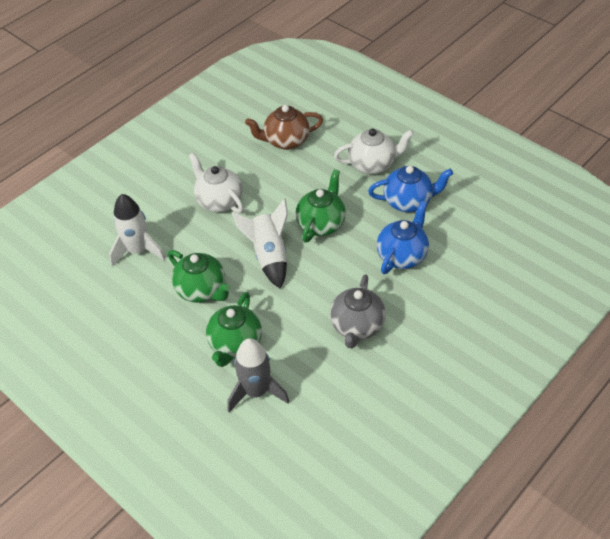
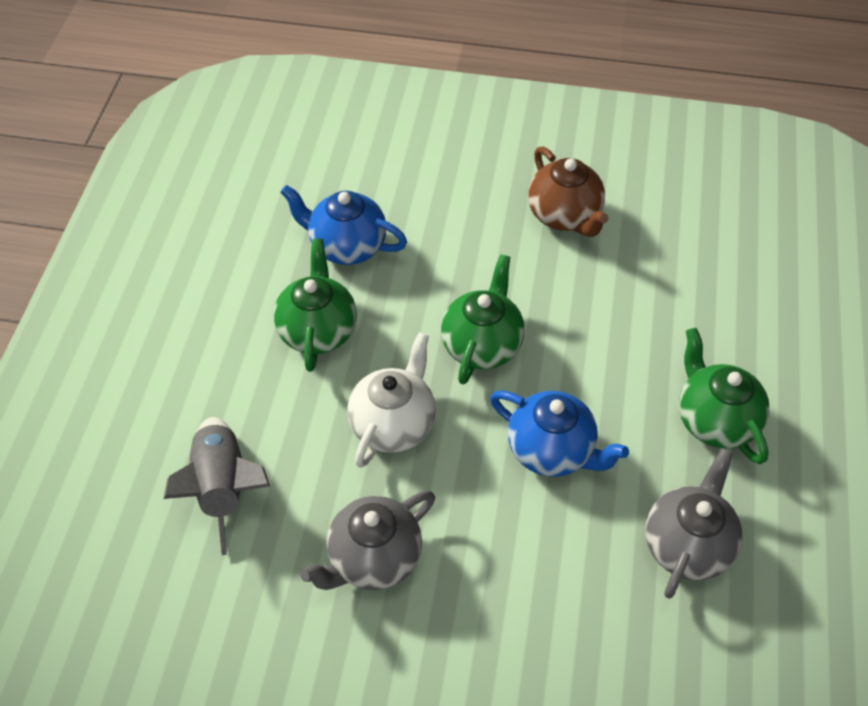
grey teapot: [330,274,386,348] = 1 -> [300,490,435,590] [645,448,743,599] = 2
white rocket: [109,194,165,266] [232,198,288,288] = 2 -> none = 0
white teapot: [189,153,244,213] [334,129,414,174] = 2 -> [347,332,436,468] = 1

